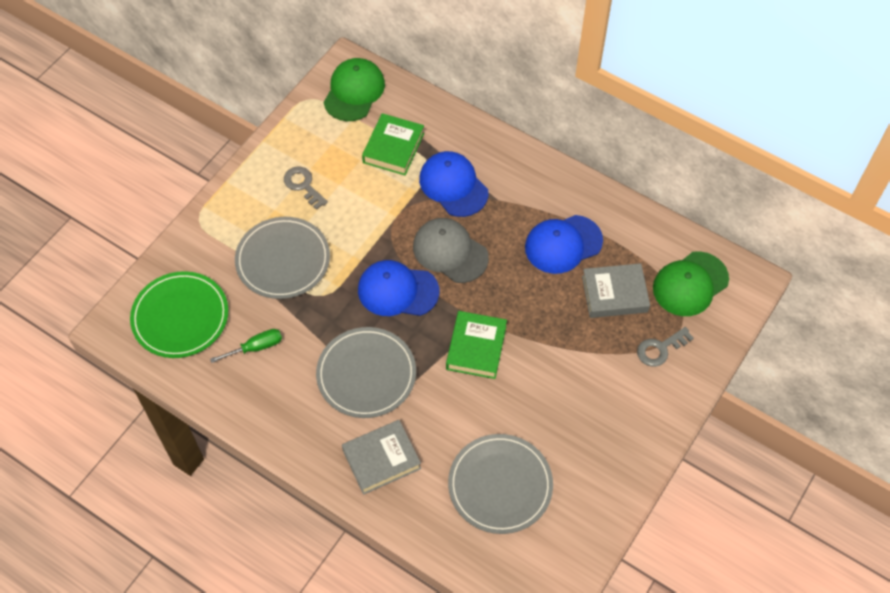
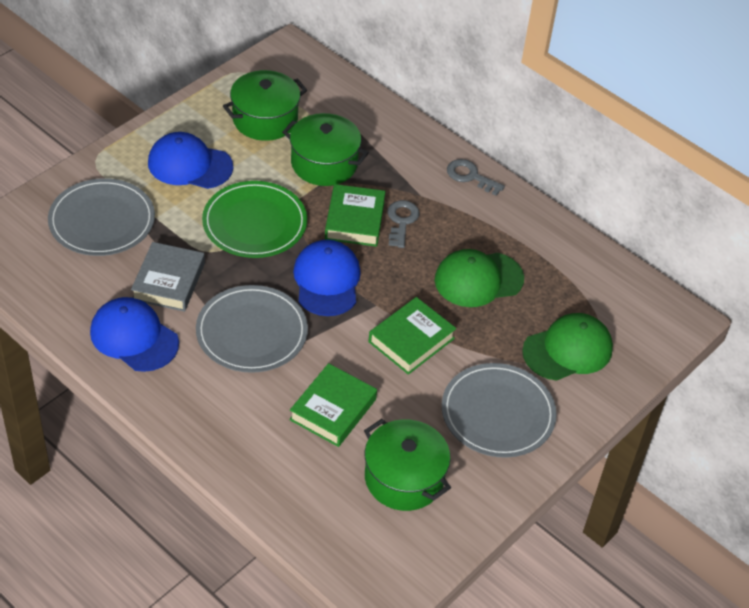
green book: [362,113,424,175] [446,311,507,379] = 2 -> [289,363,377,447] [325,184,386,247] [369,297,456,375] = 3
green pot: none = 0 -> [223,70,307,141] [282,113,369,186] [364,419,451,511] = 3
green screwdriver: [210,329,282,363] = 1 -> none = 0
grey book: [342,420,421,495] [582,263,650,318] = 2 -> [131,242,205,312] = 1
grey cap: [413,218,489,283] = 1 -> none = 0

